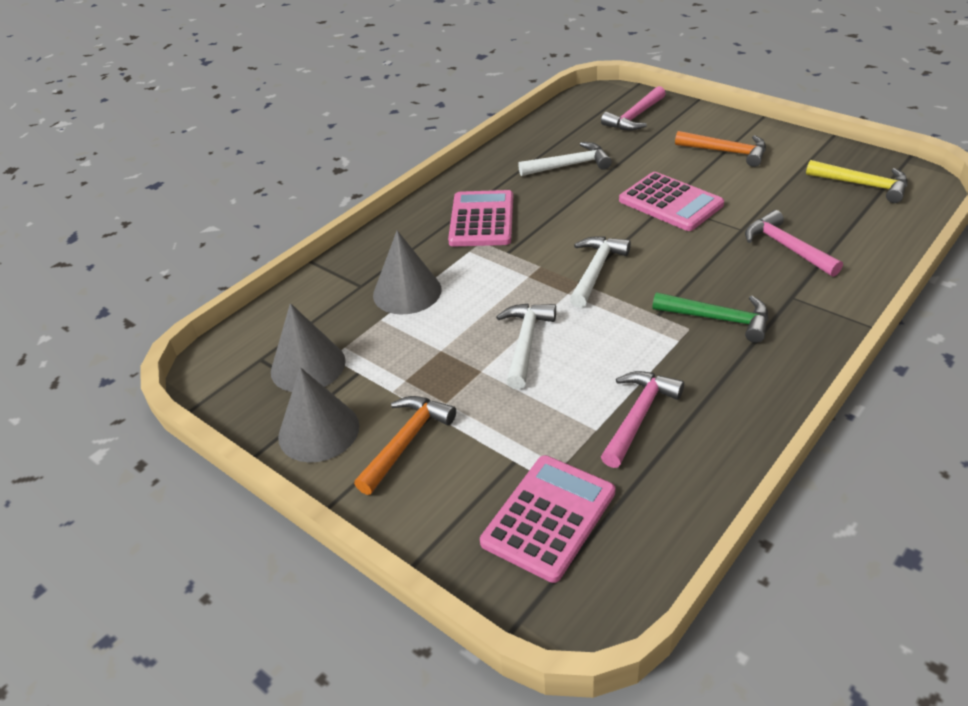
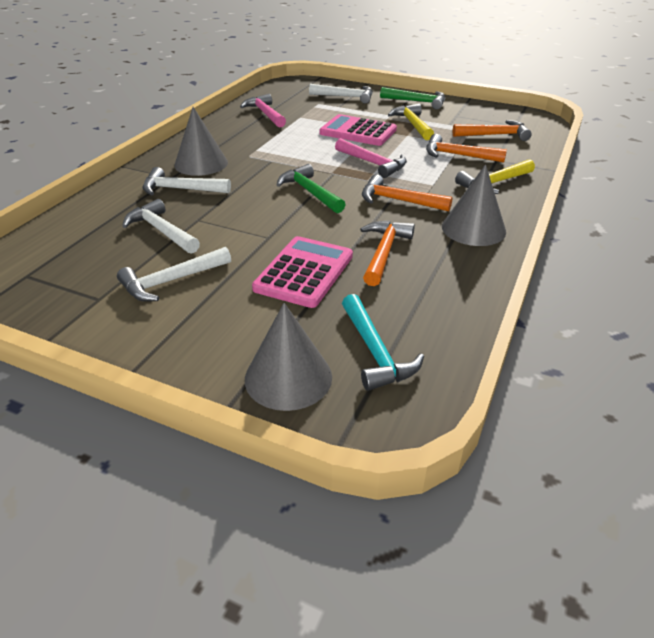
green hammer: [652,292,768,343] = 1 -> [277,164,346,213] [380,87,445,110] = 2
orange hammer: [354,396,456,495] [675,131,766,167] = 2 -> [360,221,415,286] [362,174,452,211] [426,134,507,163] [452,120,532,141] = 4
pink calculator: [448,190,513,246] [480,455,615,583] [619,172,724,231] = 3 -> [252,236,353,308] [319,114,397,146] = 2
pink hammer: [601,86,666,130] [601,371,684,468] [745,210,843,277] = 3 -> [240,94,286,127] [335,138,407,178] = 2
turquoise hammer: none = 0 -> [342,294,424,391] = 1
white hammer: [496,303,556,389] [518,142,612,176] [570,236,631,308] = 3 -> [117,247,231,302] [122,199,200,254] [143,167,231,195] [309,84,373,104] = 4
yellow hammer: [806,160,907,203] = 1 -> [388,104,434,140] [455,159,535,194] = 2

